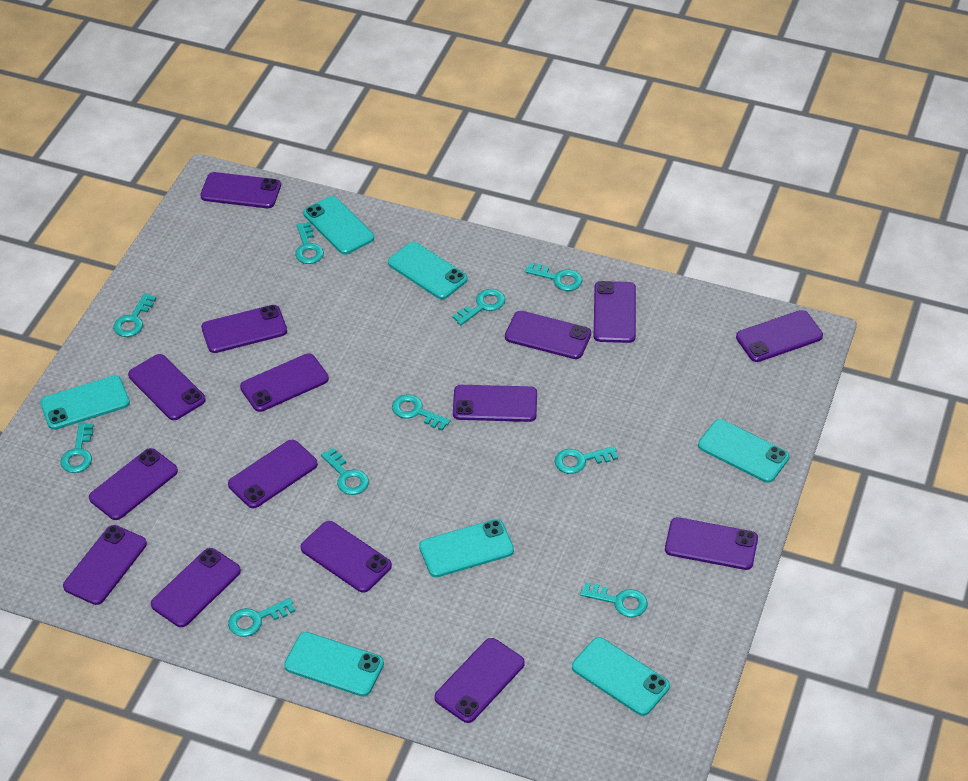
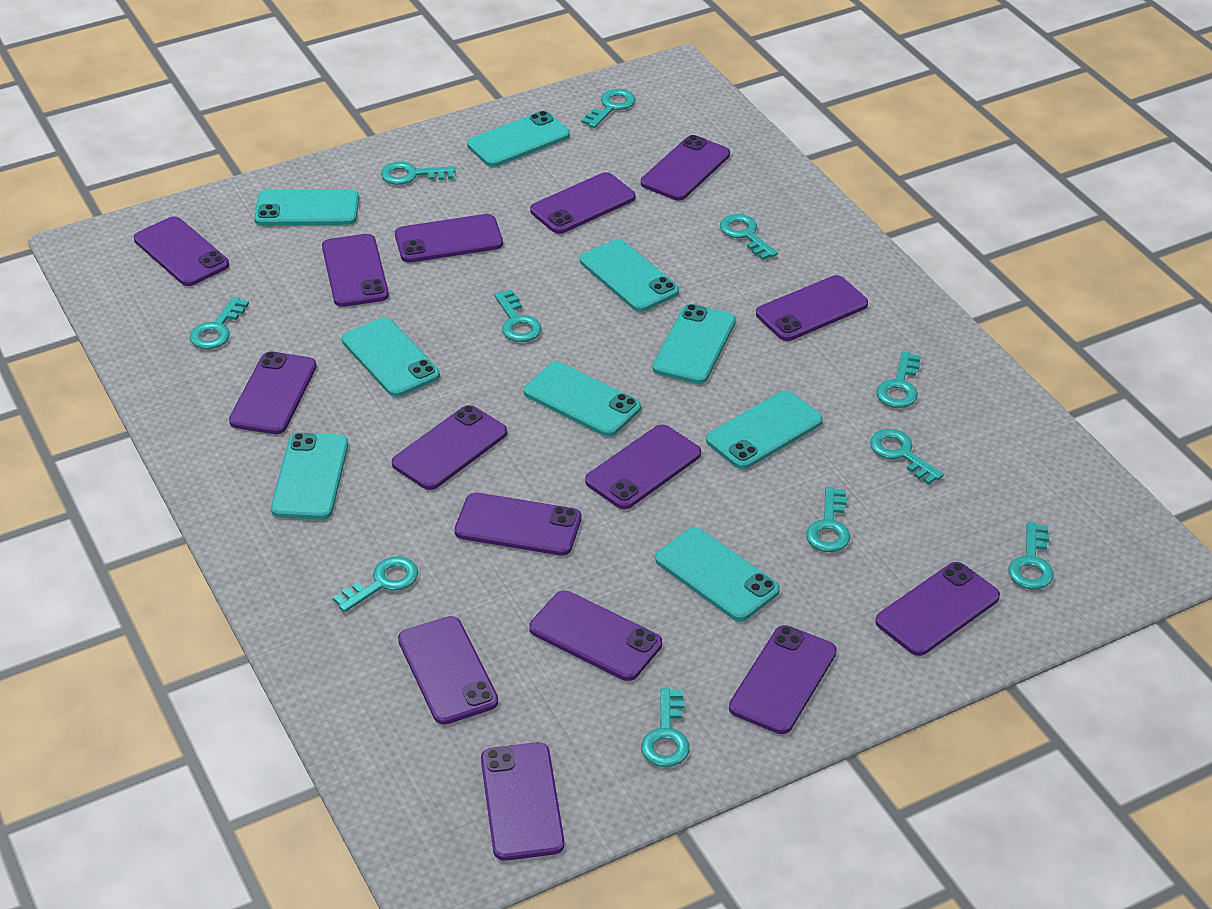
turquoise key: [60,423,94,473] [113,293,156,337] [228,598,295,637] [295,222,324,264] [321,448,369,495] [392,394,450,431] [452,289,505,325] [525,262,582,291] [555,446,618,474] [580,582,648,617] = 10 -> [190,297,249,349] [333,556,418,612] [381,162,455,185] [494,289,542,342] [582,89,636,128] [641,688,690,767] [720,214,778,260] [806,487,850,552] [870,429,944,485] [876,352,921,408] [1008,522,1054,589] = 11
turquoise phone: [40,375,130,430] [284,632,384,697] [303,196,374,255] [388,242,468,299] [419,519,514,577] [572,637,670,716] [698,419,790,483] = 7 -> [254,189,359,225] [271,432,349,520] [342,317,440,397] [467,111,570,167] [524,362,641,436] [580,239,679,312] [653,304,736,384] [655,527,780,621] [706,391,823,469] = 9

